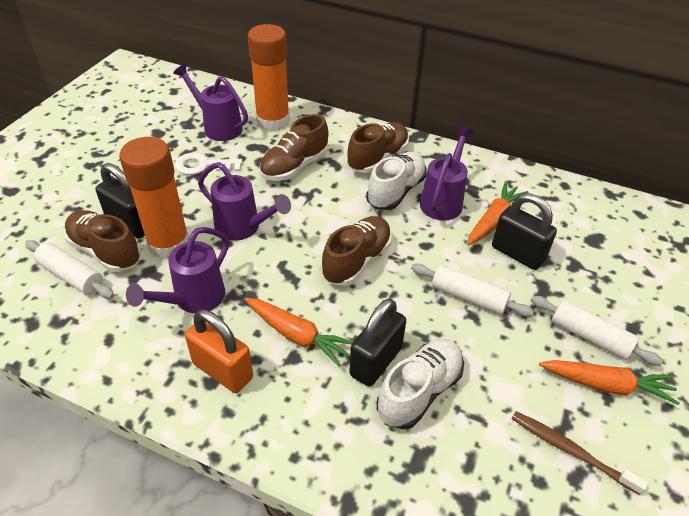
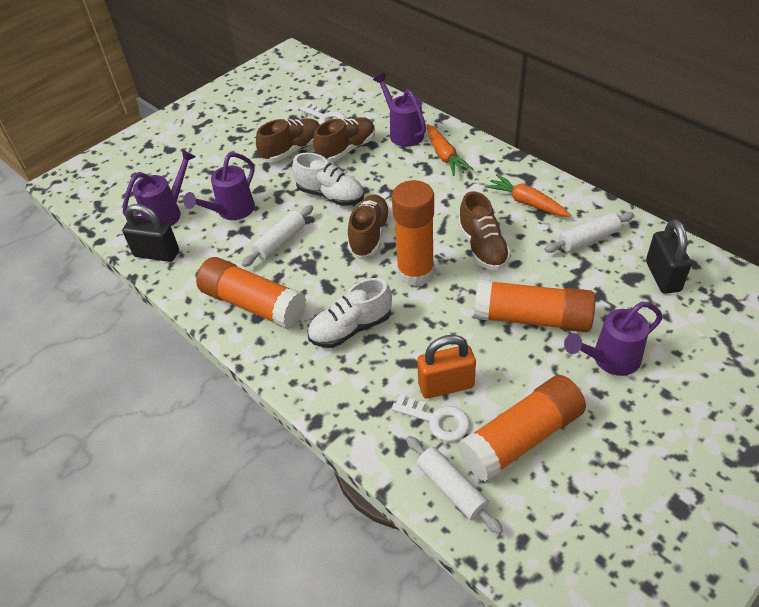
black padlock: [96,163,145,239] [349,299,406,387] [492,193,557,270] = 3 -> [122,204,179,262] [646,219,692,294] = 2
brown toothbrush: [512,411,648,495] = 1 -> none = 0
orange carrot: [244,298,353,367] [467,182,529,245] [539,360,680,405] = 3 -> [427,124,473,176] [485,174,571,217] = 2
orange glue stick: [119,137,189,259] [247,24,290,131] = 2 -> [196,257,306,329] [392,180,435,287] [458,375,586,482] [474,280,595,332] = 4
white key: [175,153,242,175] = 1 -> [299,102,346,125] [392,394,470,441] = 2

